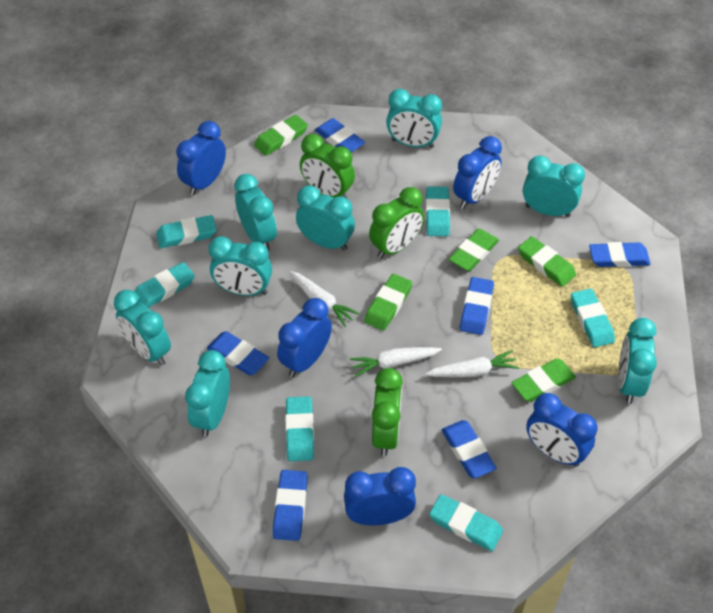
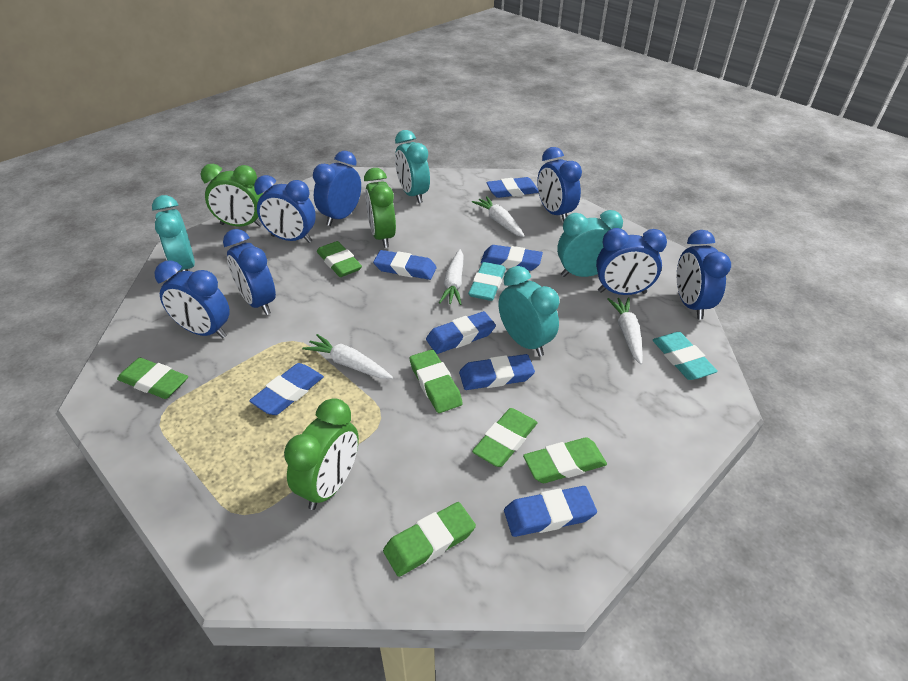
blue clock: [176,121,226,195] [277,298,332,377] [344,467,416,525] [453,136,502,209] [526,393,598,467] = 5 -> [154,260,230,339] [223,229,276,315] [254,175,316,243] [313,151,361,226] [537,147,582,222] [596,228,667,295] [677,230,731,319] = 7
blue eraser: [207,331,269,375] [273,470,307,541] [315,118,365,152] [442,420,497,478] [460,277,494,335] [589,242,651,267] = 6 -> [249,363,324,415] [373,250,437,280] [426,311,496,354] [459,354,535,390] [481,245,543,271] [486,177,539,198] [504,486,597,537] = 7
green eraser: [254,115,308,156] [364,274,412,331] [449,228,499,271] [511,359,576,402] [518,236,576,287] = 5 -> [117,358,188,399] [317,241,362,277] [383,502,476,577] [410,349,463,413] [472,408,538,467] [523,437,607,483] = 6
turquoise clock: [114,290,171,366] [185,350,230,437] [208,236,272,296] [234,174,277,251] [296,185,355,251] [386,89,442,148] [523,155,585,217] [618,318,657,404] = 8 -> [152,195,195,272] [395,130,430,203] [499,266,559,357] [557,210,623,277] = 4
turquoise eraser: [134,262,195,308] [156,215,217,248] [285,396,314,461] [426,186,450,236] [429,494,503,551] [571,289,615,347] = 6 -> [468,262,506,301] [653,332,718,380] = 2
white carrot: [289,271,360,327] [350,347,442,377] [425,350,519,377] = 3 -> [302,334,393,379] [439,249,464,305] [472,196,525,237] [607,297,643,365] = 4

